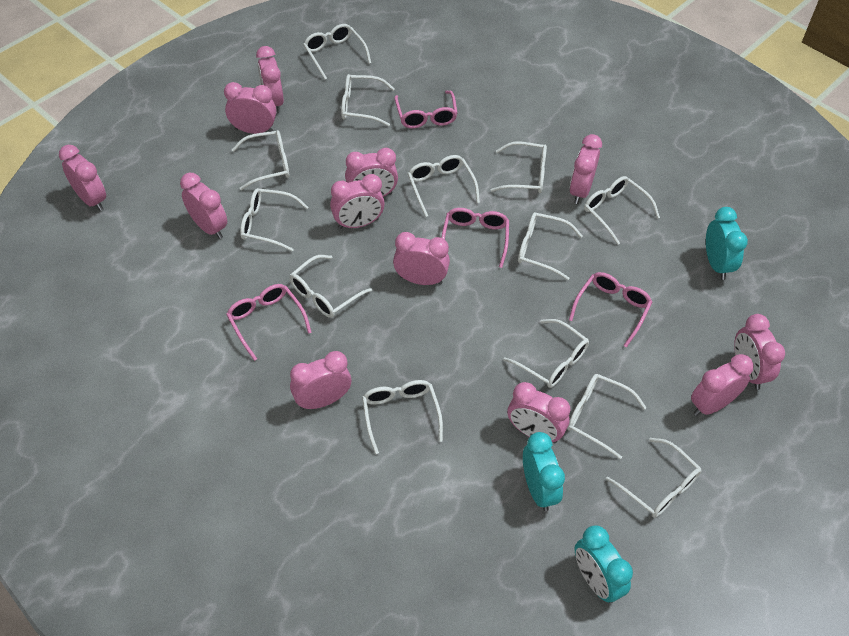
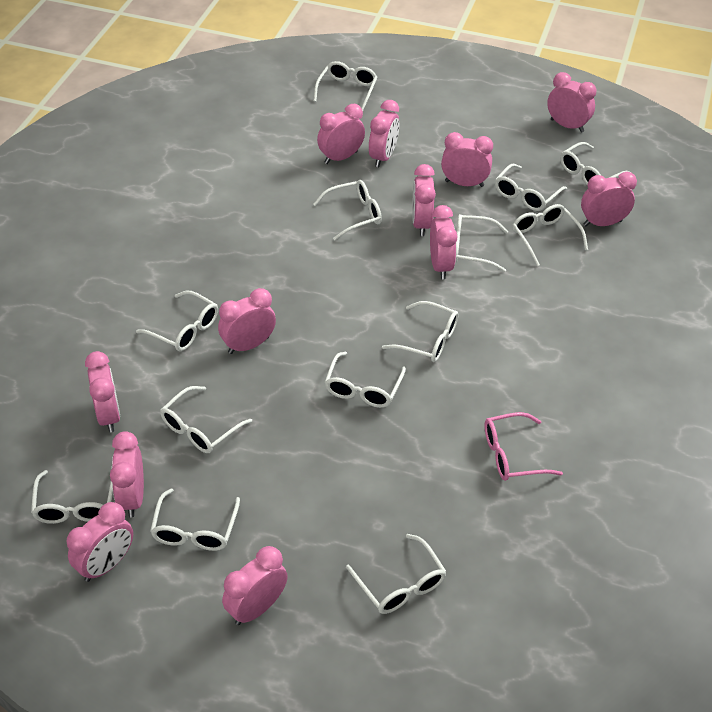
pink glasses: [226,284,312,361] [394,91,458,128] [441,208,509,268] [569,272,652,348] = 4 -> [484,412,563,481] = 1
turquoise clock: [523,432,565,511] [575,525,633,603] [706,207,748,280] = 3 -> none = 0

